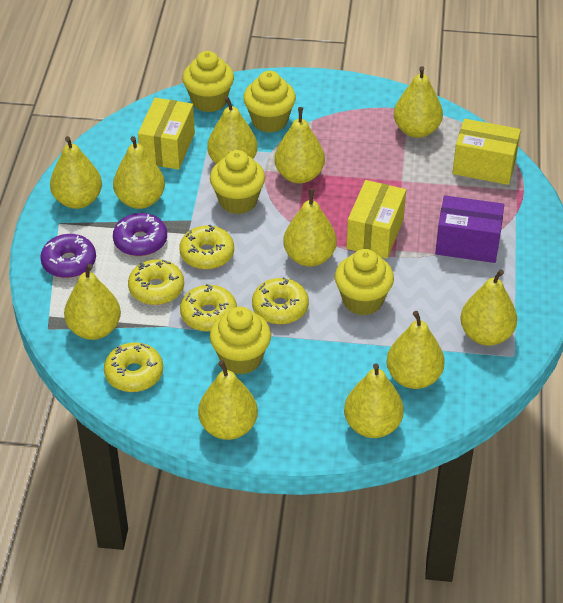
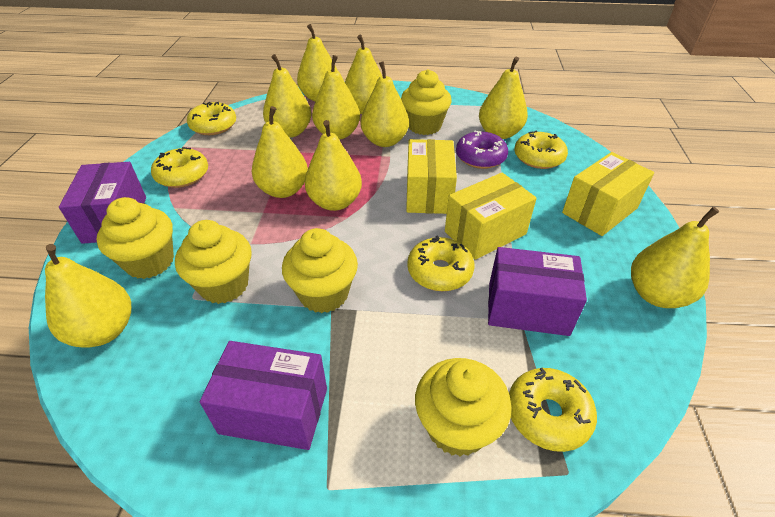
purple box: [435,196,504,263] = 1 -> [59,162,146,244] [200,341,327,450] [488,247,587,336] = 3
purple donut: [40,234,96,278] [113,213,167,256] = 2 -> [456,131,508,169] = 1
yellow pear: [50,136,102,209] [64,264,121,340] [113,136,165,209] [198,360,258,440] [208,96,258,164] [274,107,325,183] [283,188,337,267] [344,363,404,438] [386,311,445,389] [394,66,443,138] [460,269,517,346] = 11 -> [45,244,131,348] [252,106,308,198] [263,54,311,138] [297,24,337,102] [305,120,362,211] [312,55,360,140] [345,35,382,114] [361,61,409,147] [479,57,528,139] [631,207,719,308] = 10

